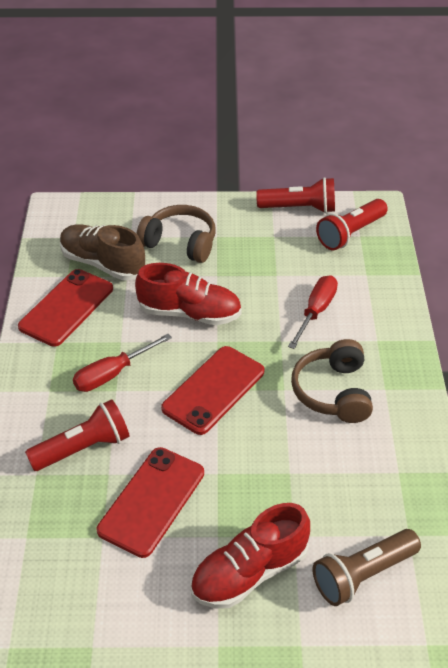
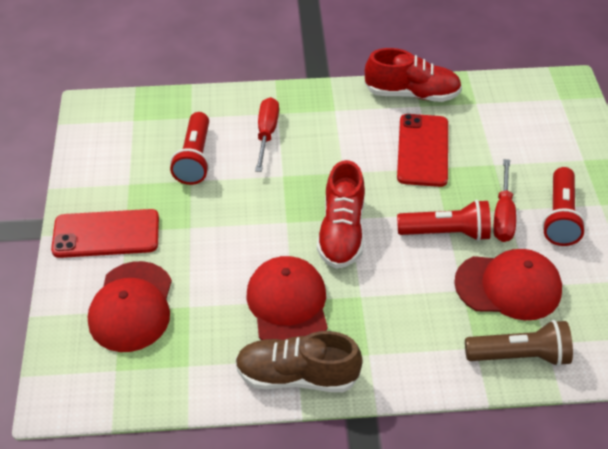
brown headphones: [136,205,216,263] [291,339,373,423] = 2 -> none = 0
red cap: none = 0 -> [88,261,172,352] [247,256,328,340] [454,249,562,320] = 3
red phone: [18,269,113,347] [97,447,204,558] [161,346,265,435] = 3 -> [51,209,159,258] [397,114,448,187] = 2

